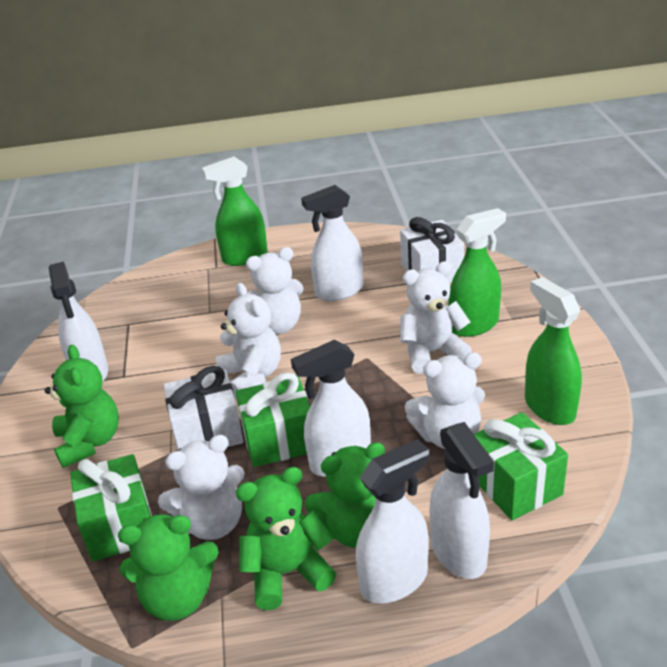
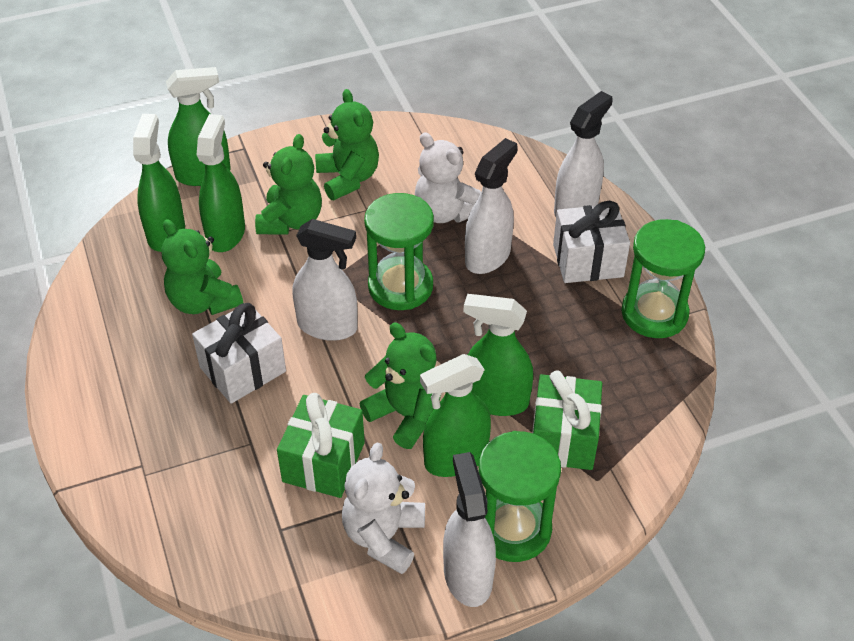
green gift: [70,454,152,562] [236,373,310,467] [474,412,568,520] = 3 -> [277,393,365,498] [532,370,602,470] = 2
green hourglass: none = 0 -> [364,193,434,310] [478,431,561,562] [621,219,705,338] = 3
green spray bottle: [202,156,268,266] [448,208,506,337] [525,277,582,425] = 3 -> [133,114,185,252] [166,67,231,186] [197,114,245,252] [420,354,491,477] [464,294,533,416] = 5
white spray bottle: [49,262,108,381] [291,340,371,477] [301,185,363,301] [356,439,429,604] [429,422,494,579] = 5 -> [292,219,358,341] [443,452,496,607] [465,138,518,274] [554,91,613,217] = 4
white teddy bear: [158,435,245,540] [215,283,281,399] [246,247,304,334] [400,261,472,374] [405,352,485,449] = 5 -> [342,443,425,574] [415,132,481,223] = 2

